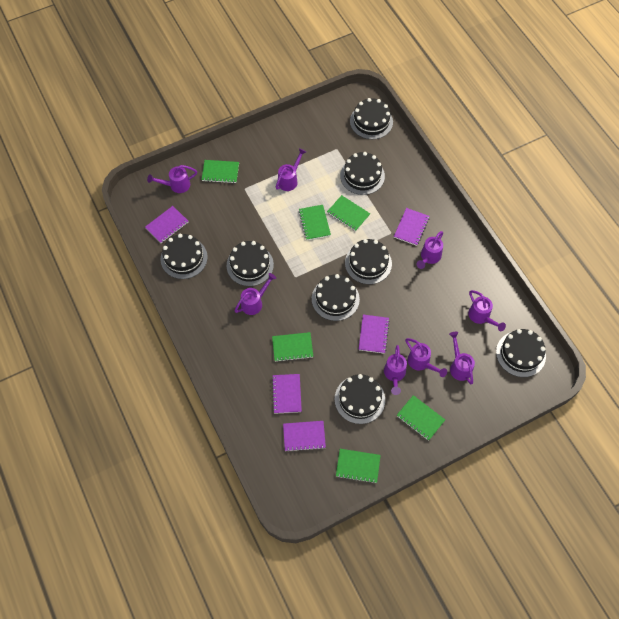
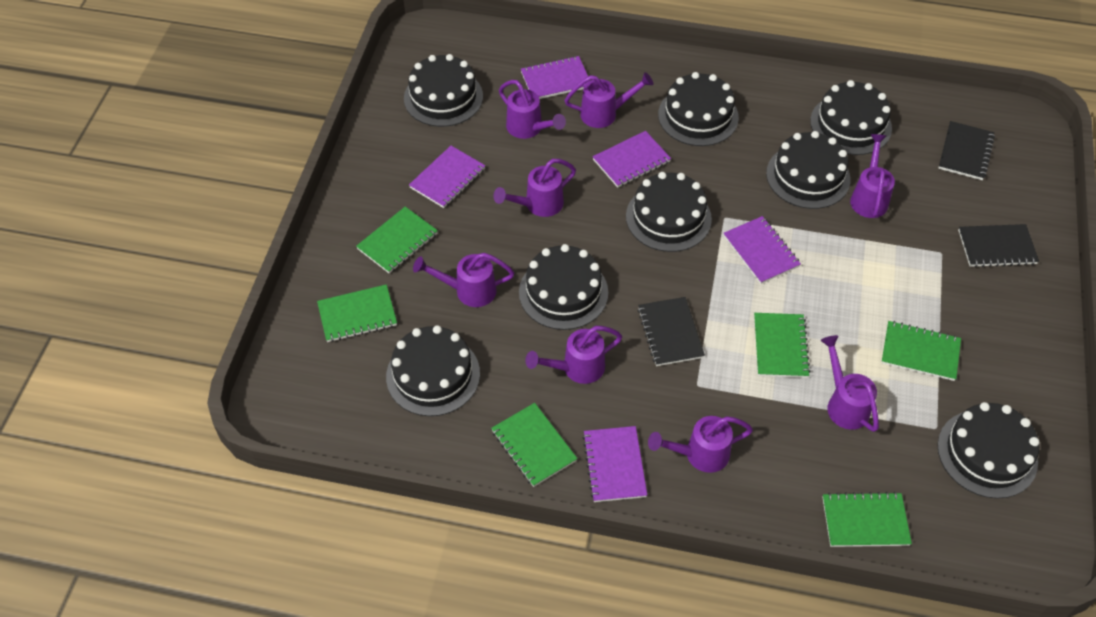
black notebook: none = 0 -> [638,297,705,366] [938,121,995,180] [958,224,1039,267] = 3

